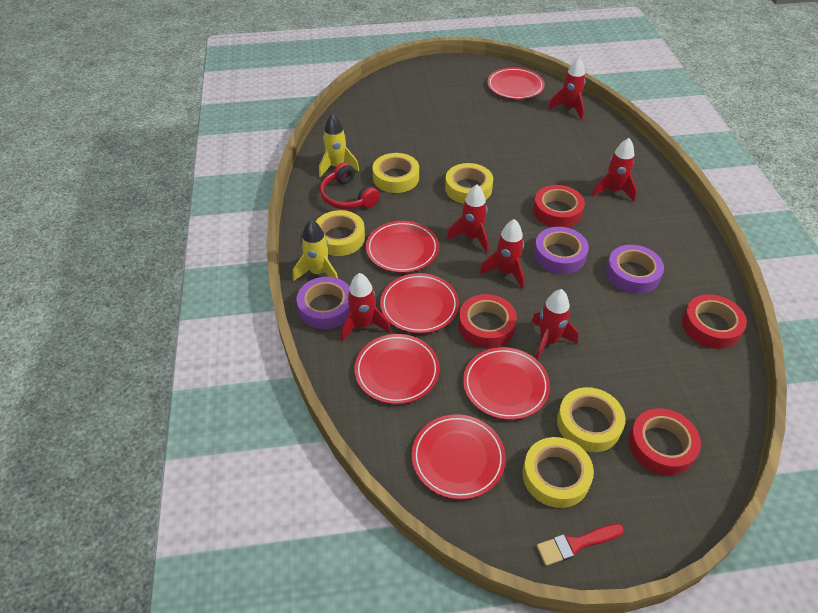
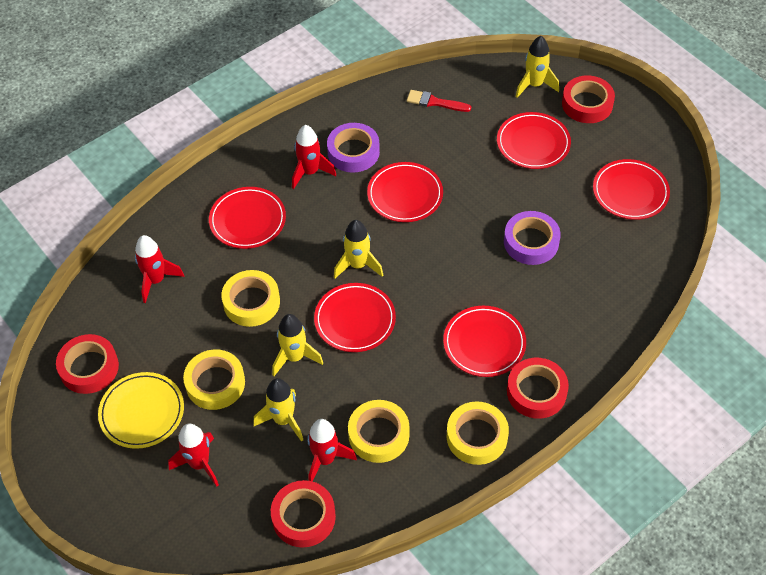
purple tape: [297,277,350,329] [534,227,589,274] [606,245,664,294] = 3 -> [327,123,380,173] [504,211,561,265] = 2
red headphones: [320,162,380,209] = 1 -> none = 0
red rocket: [341,273,391,341] [447,185,488,253] [480,219,525,289] [531,289,578,360] [548,57,585,120] [592,138,637,202] = 6 -> [135,235,184,303] [168,423,219,487] [292,125,336,189] [307,419,357,482] = 4
yellow plate: none = 0 -> [98,372,184,449] = 1
yellow rocket: [293,220,338,281] [319,114,359,177] = 2 -> [253,378,303,442] [272,314,323,376] [334,220,383,278] [516,36,559,98] = 4
yellow tape: [315,210,365,256] [373,153,419,193] [445,163,493,204] [522,437,594,508] [557,387,625,452] = 5 -> [183,349,245,410] [222,270,280,327] [348,400,410,463] [446,401,509,465] = 4

